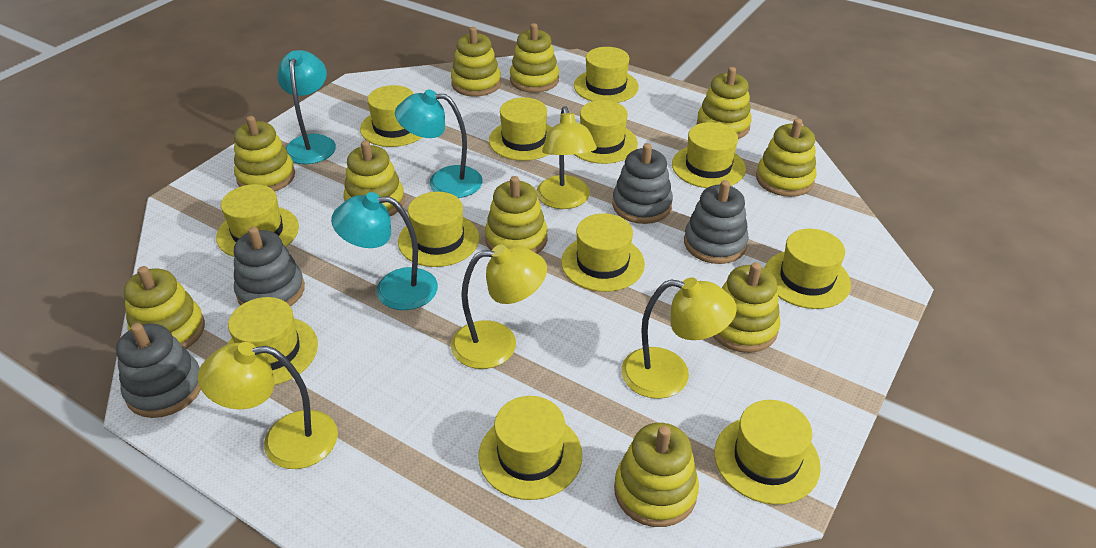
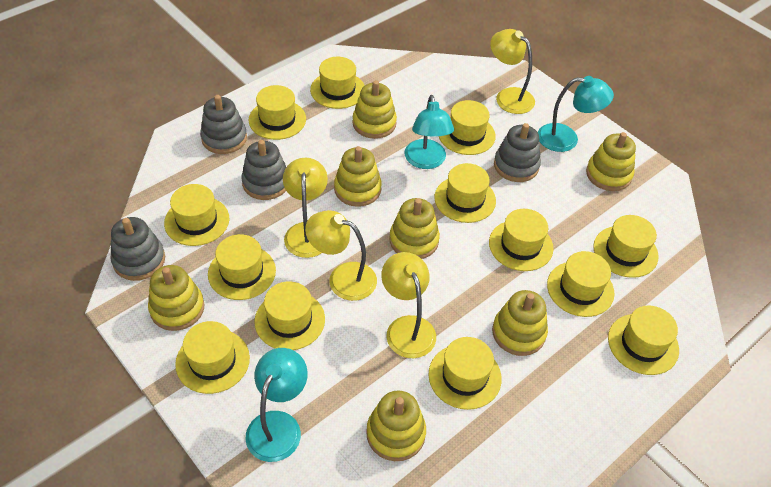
yellow hat: [216,184,299,257] [227,297,318,385] [360,85,422,147] [398,192,479,267] [478,396,582,500] [489,97,552,161] [561,213,645,292] [574,47,639,103] [574,100,638,164] [672,122,746,188] [714,400,821,505] [765,229,851,309] = 12 -> [164,184,229,246] [175,321,250,394] [208,234,276,300] [248,85,306,140] [254,281,325,350] [310,57,365,109] [428,337,502,410] [434,163,496,223] [439,100,496,155] [489,209,553,271] [547,251,614,317] [593,215,659,278] [608,305,679,375] = 13
yellow stacking toy: [124,266,205,349] [234,116,295,192] [343,140,405,216] [451,27,501,97] [485,176,548,254] [510,23,559,93] [614,423,699,527] [697,67,752,139] [713,262,780,353] [756,118,817,197] = 10 -> [148,265,204,331] [334,146,382,207] [353,80,397,139] [366,391,426,461] [390,198,440,259] [492,290,548,356] [586,132,636,191] = 7

